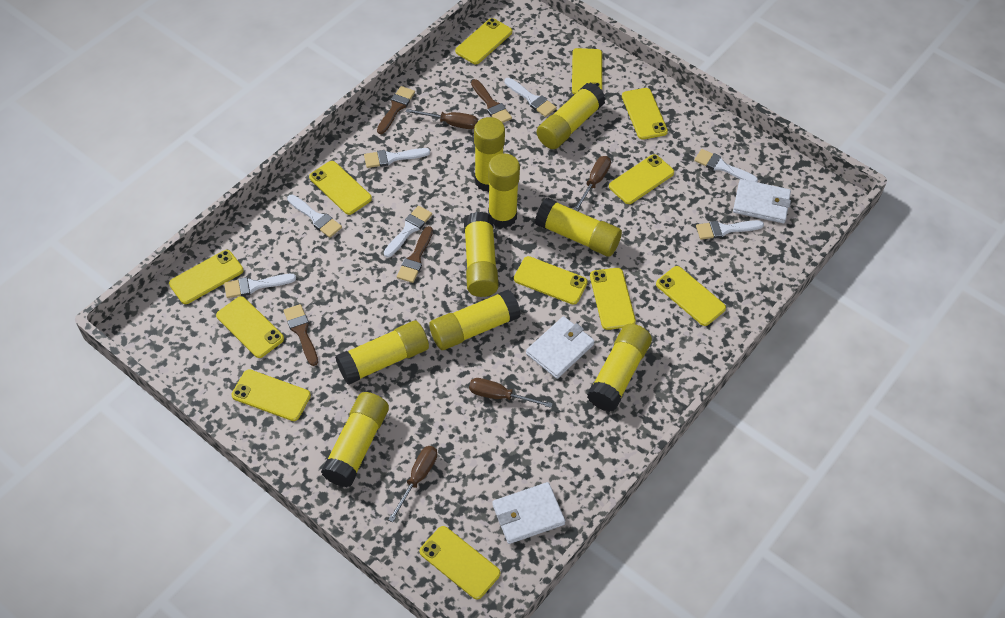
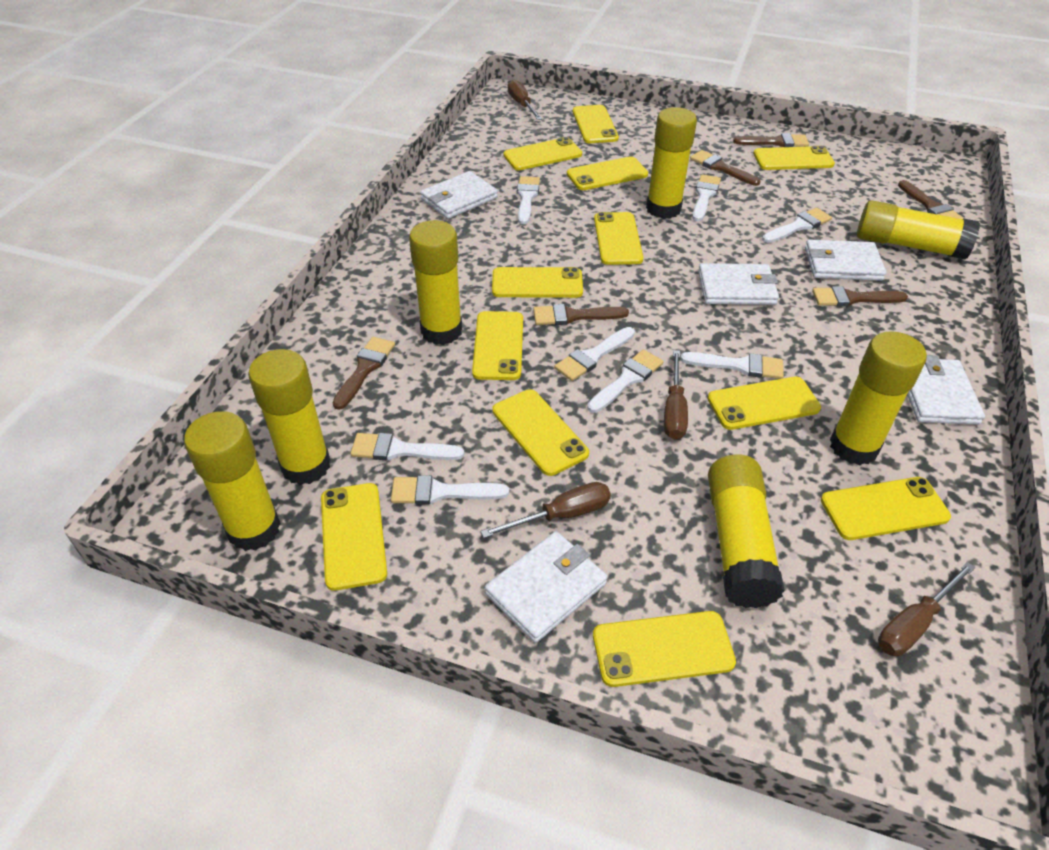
brown brush: [283,304,318,366] [377,86,415,134] [397,226,433,283] [471,79,512,123] = 4 -> [333,337,395,410] [533,304,629,325] [690,150,760,186] [733,133,809,147] [812,286,908,306] [898,180,963,219] = 6
white brush: [224,274,296,298] [287,195,342,238] [364,148,430,168] [384,206,432,257] [504,78,557,117] [694,149,758,182] [696,220,764,240] = 7 -> [350,433,464,460] [391,475,509,505] [517,176,540,224] [554,327,635,381] [587,349,664,413] [680,352,784,379] [692,174,721,221] [762,208,832,243] = 8
white wallet: [492,482,566,544] [526,316,595,379] [733,179,791,223] = 3 -> [420,171,498,219] [485,531,608,643] [698,263,779,305] [805,239,886,281] [907,355,985,425] = 5
yellow glue stick: [321,392,389,487] [335,321,429,385] [429,289,521,350] [464,212,499,297] [474,117,505,192] [488,153,520,228] [535,198,622,257] [537,82,606,149] [587,324,652,412] = 9 -> [184,411,281,551] [248,349,330,485] [409,220,462,345] [646,107,697,219] [708,454,785,608] [830,331,927,465] [857,200,980,259] = 7

